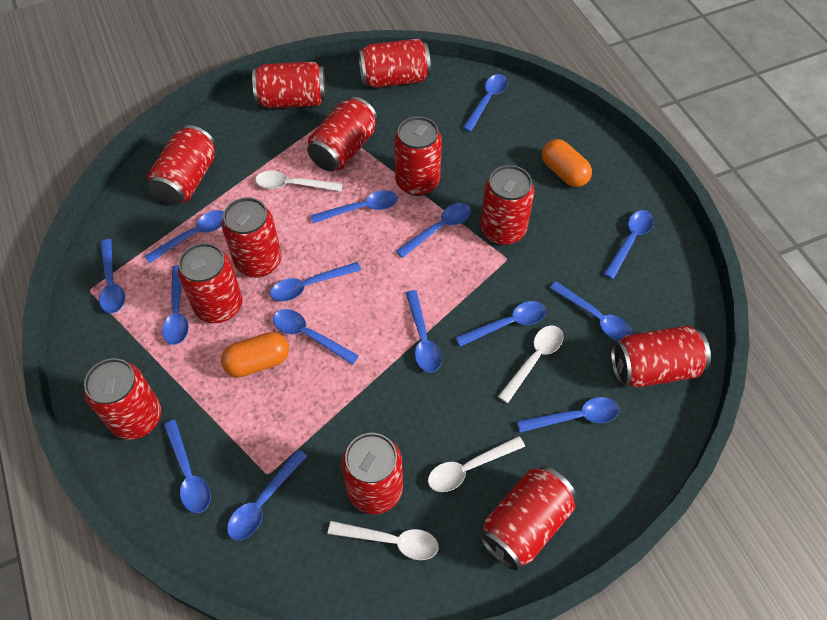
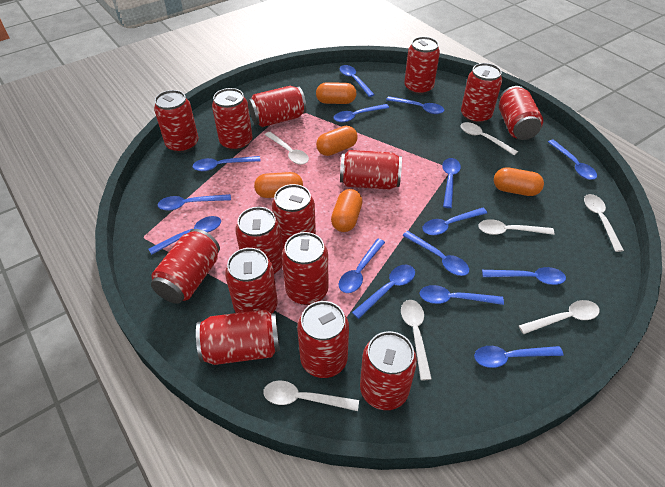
orange capsule: [221,332,289,377] [542,139,592,187] = 2 -> [254,172,303,198] [316,82,357,104] [316,126,358,156] [331,189,362,232] [494,167,544,196] = 5
red can: [84,358,161,440] [147,125,216,205] [178,243,242,323] [222,197,282,277] [252,62,326,108] [307,97,378,172] [341,433,403,514] [358,38,431,88] [394,116,442,196] [479,466,576,571] [480,165,534,245] [611,325,711,388] = 12 -> [151,229,220,304] [154,90,198,153] [196,309,280,365] [212,88,252,151] [225,248,278,314] [235,207,283,274] [248,86,307,127] [272,184,316,249] [282,232,329,305] [297,301,349,378] [340,150,402,190] [360,331,417,410] [404,37,440,95] [461,63,502,124] [499,86,543,140] = 15
white spoon: [255,171,343,192] [328,521,439,560] [428,436,525,492] [498,326,563,403] = 4 -> [263,381,359,411] [265,132,309,165] [401,300,432,380] [460,122,518,155] [478,219,554,235] [519,300,599,334] [584,194,624,252] = 7

